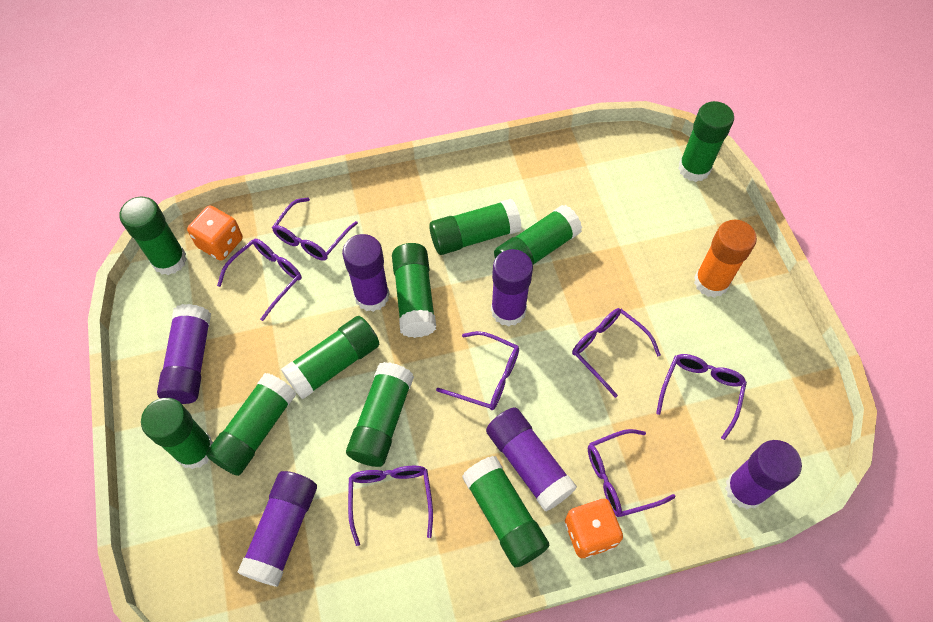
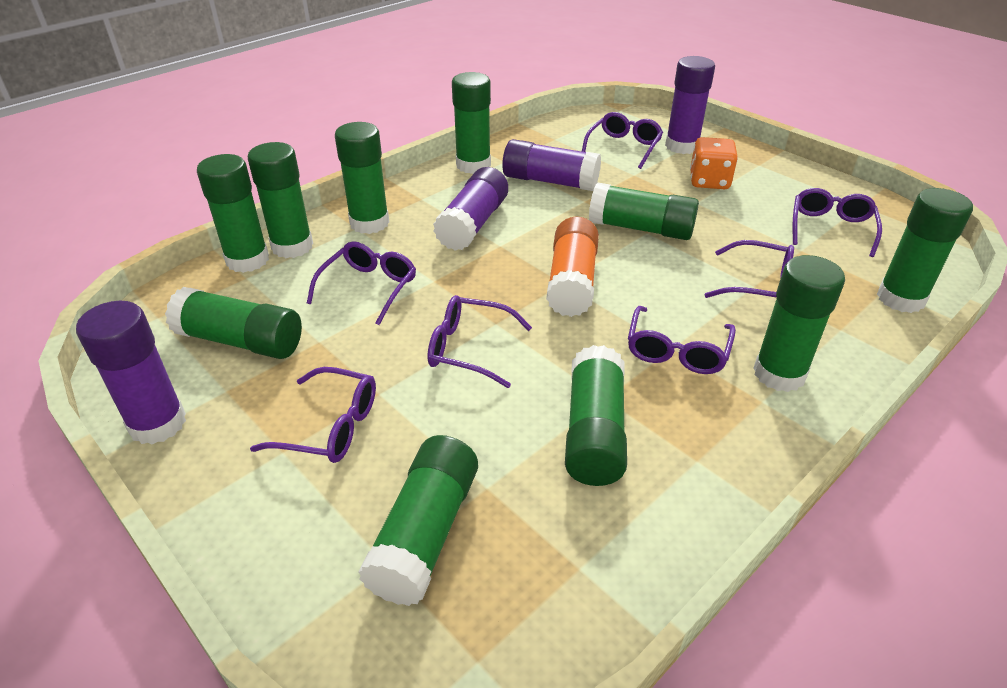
orange dice: [187,205,243,261] [565,499,623,558] = 2 -> [690,137,738,189] = 1
purple glue stick: [157,304,211,404] [237,471,317,587] [342,234,390,312] [486,407,577,511] [491,249,533,327] [725,440,802,509] = 6 -> [76,301,186,444] [433,167,508,251] [502,139,601,191] [665,56,715,154] = 4

